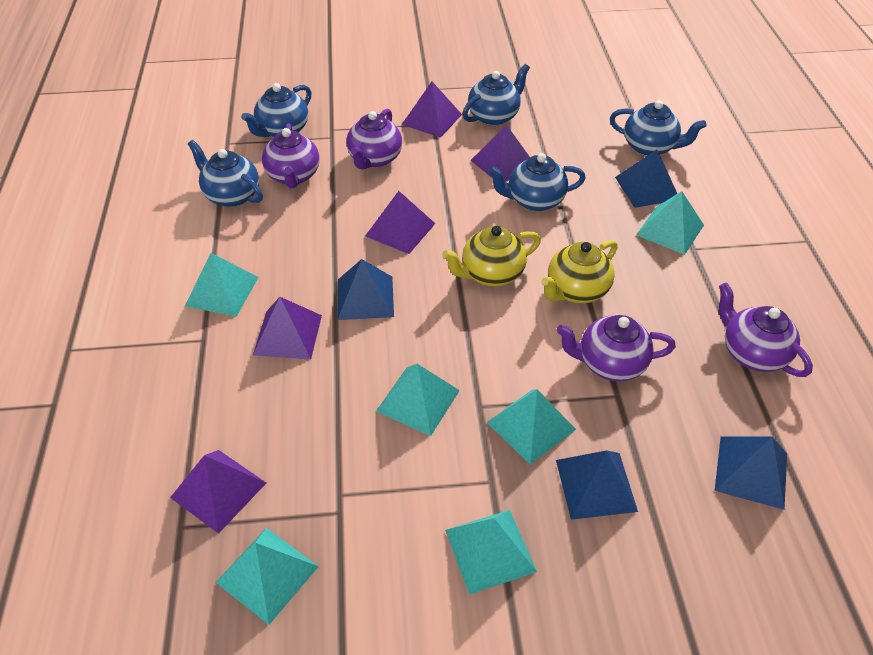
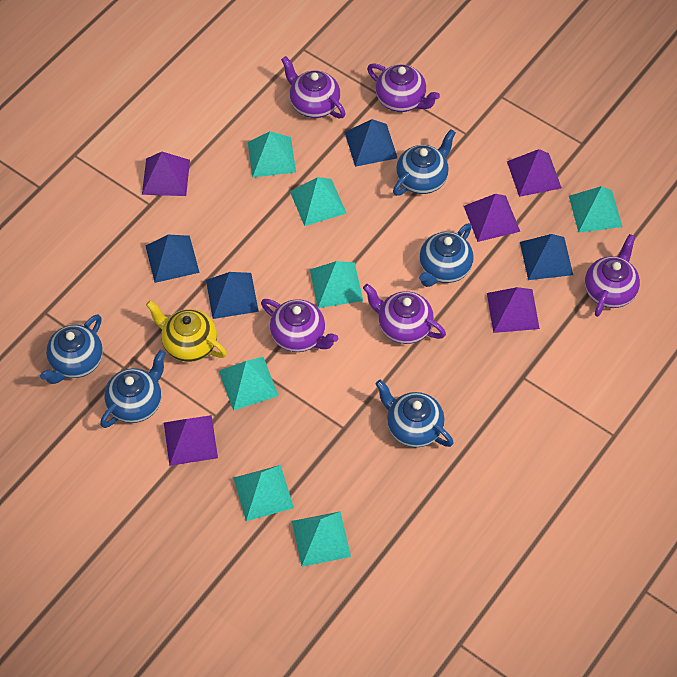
purple teapot: [262,124,320,188] [346,109,402,169] [556,315,676,382] [719,282,813,377] = 4 -> [261,299,338,352] [281,56,346,118] [363,284,446,344] [367,63,440,112] [585,234,640,317] = 5
turquoise pyramid: [185,253,259,317] [216,528,319,625] [376,364,460,436] [445,510,537,595] [487,389,576,465] [636,191,704,255] = 6 -> [219,357,279,411] [233,465,294,521] [248,131,296,178] [290,177,347,226] [292,511,351,567] [310,261,363,308] [569,186,622,233] = 7
yellow teapot: [442,226,541,286] [541,240,618,303] = 2 -> [146,300,227,362] = 1

